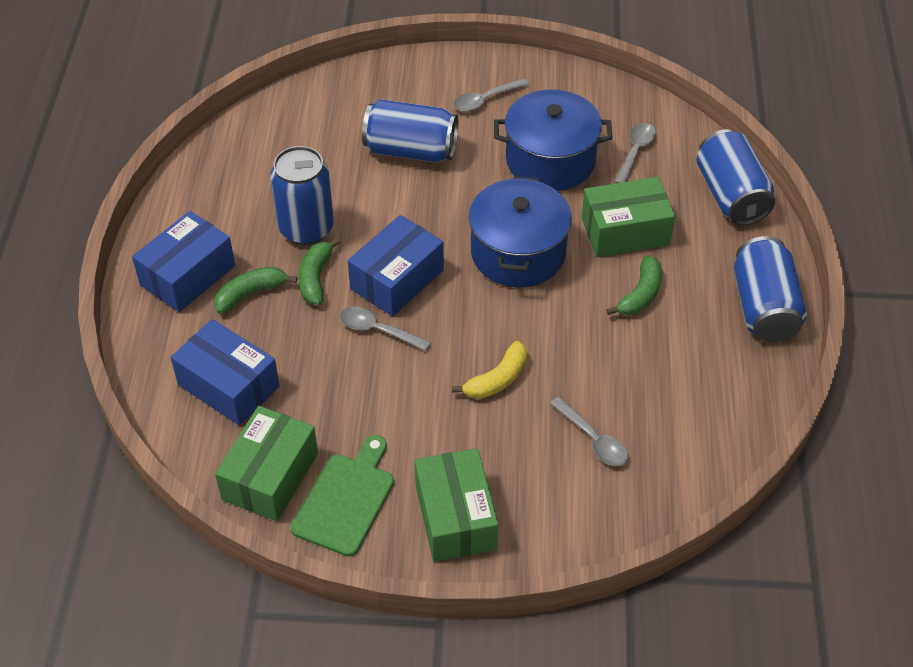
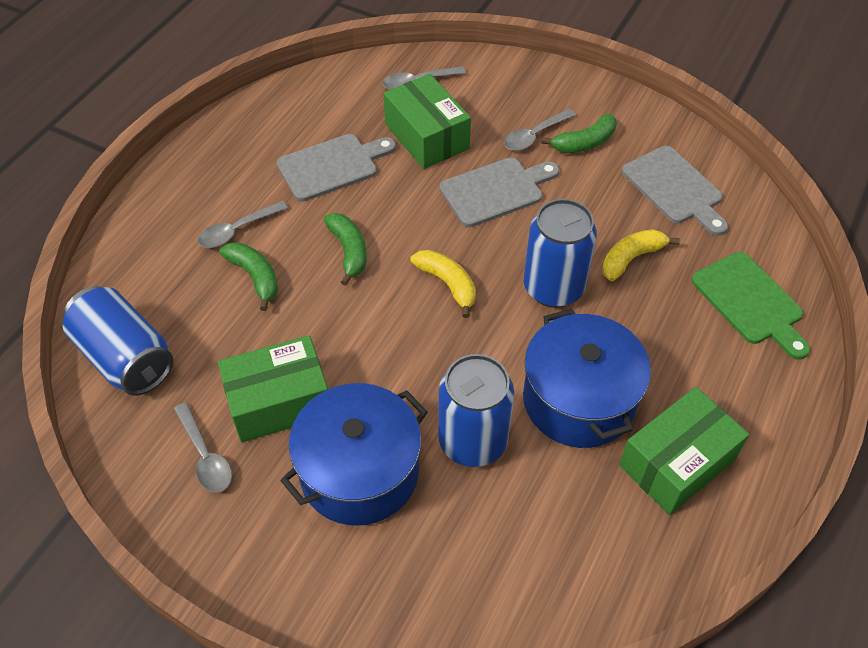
blue box: [132,211,235,312] [171,319,280,426] [348,215,444,316] = 3 -> none = 0
blue can: [270,146,334,245] [362,99,458,162] [696,129,775,226] [734,236,807,342] = 4 -> [63,286,173,396] [438,354,514,467] [524,199,597,308] = 3
grey cutting board: none = 0 -> [277,134,396,202] [440,157,559,227] [622,146,728,236] = 3
yellow banana: [452,341,527,399] = 1 -> [410,250,476,318] [602,229,680,281] = 2

